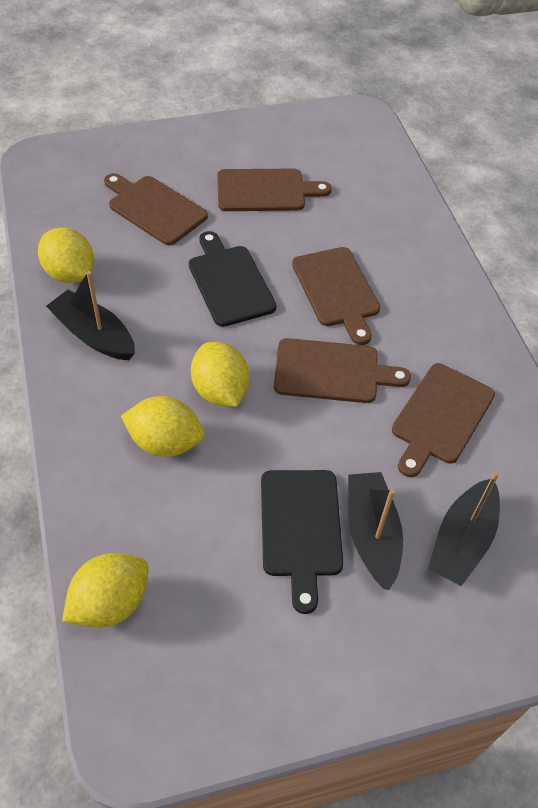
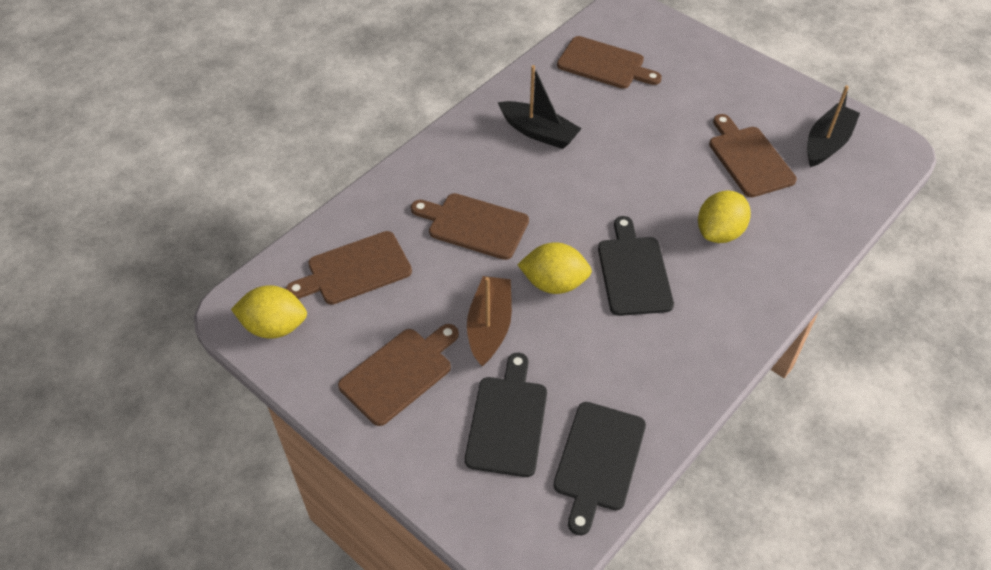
black boat: [46,271,135,360] [348,472,403,591] [428,471,500,586] = 3 -> [498,65,582,149] [807,86,860,167] = 2
black cutting board: [189,231,277,327] [261,470,343,614] = 2 -> [465,353,547,477] [553,402,646,536] [598,216,674,316] = 3
brown boat: none = 0 -> [467,276,512,366] = 1
yellow lemon: [38,227,94,283] [62,553,149,628] [121,396,204,457] [191,342,250,407] = 4 -> [231,285,307,338] [517,242,592,294] [698,191,751,243] = 3

